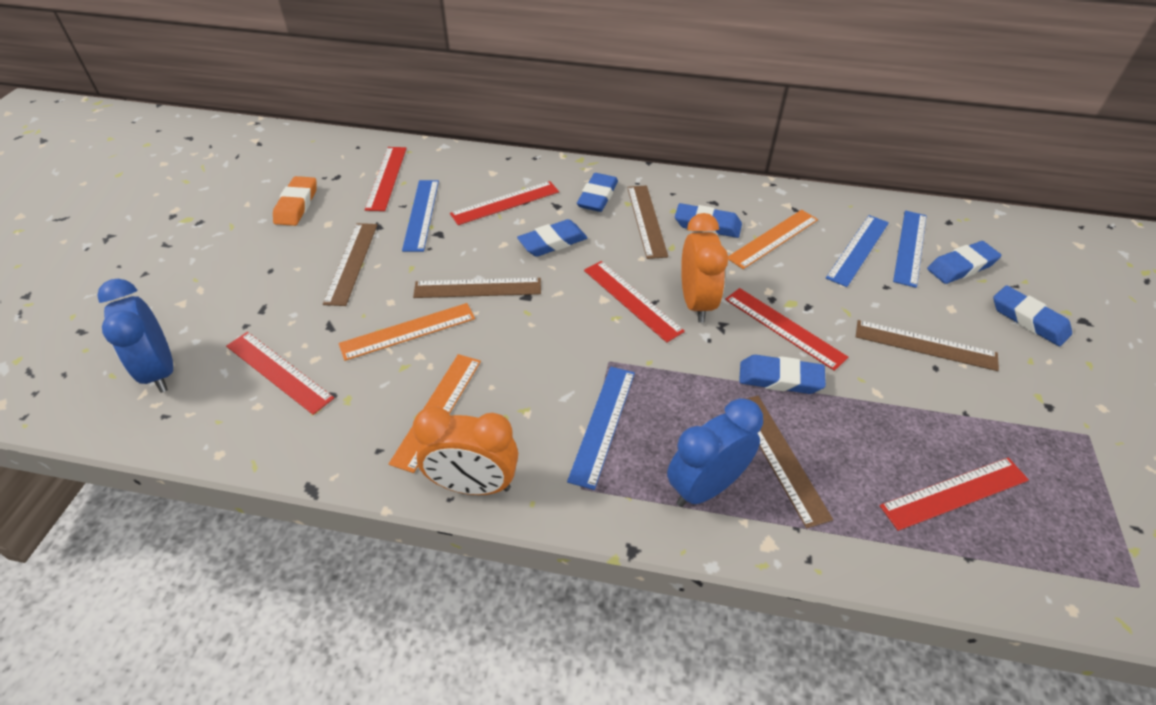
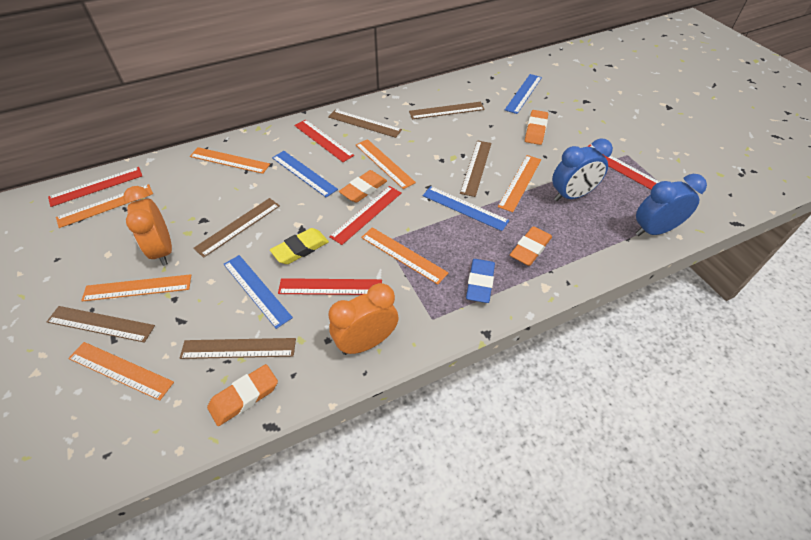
blue eraser: [517,219,587,257] [577,173,618,212] [675,203,742,238] [739,355,826,394] [927,241,1001,284] [993,285,1072,346] = 6 -> [466,259,495,303] = 1
brown ruler: [323,223,377,306] [413,278,541,298] [627,185,668,259] [746,396,833,529] [856,320,999,371] = 5 -> [47,306,155,343] [180,338,296,359] [193,198,280,258] [328,109,402,138] [409,102,485,119] [460,140,492,197] = 6
orange eraser: [273,176,316,226] = 1 -> [207,364,278,426] [339,170,387,203] [510,226,552,266] [525,110,548,145] = 4
orange ruler: [339,303,475,361] [389,354,481,473] [728,210,818,269] = 3 -> [56,184,153,228] [68,342,174,401] [81,274,191,301] [190,147,270,174] [356,139,416,189] [361,227,449,285] [498,155,541,212] = 7
red ruler: [226,332,334,415] [365,147,407,211] [450,181,559,225] [584,261,685,343] [725,288,848,371] [880,457,1029,531] = 6 -> [48,167,142,207] [278,278,382,295] [294,119,354,162] [329,186,401,245] [587,145,659,190] = 5
yellow eraser: none = 0 -> [270,228,329,264] = 1

